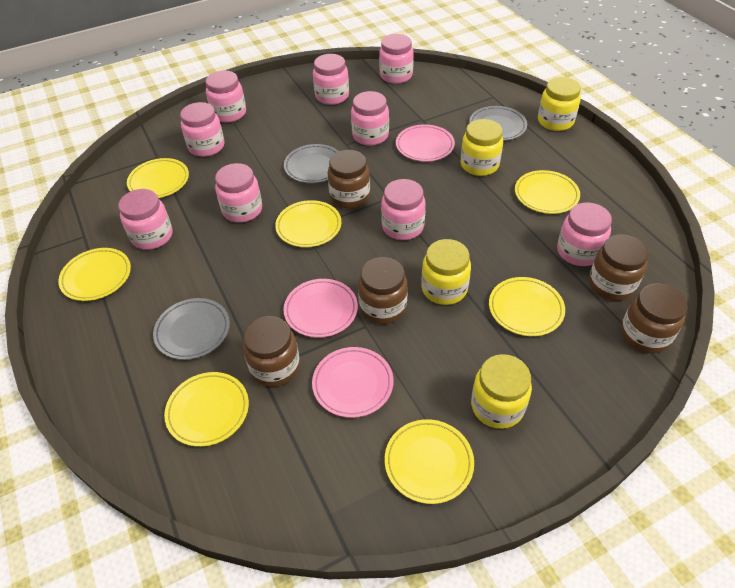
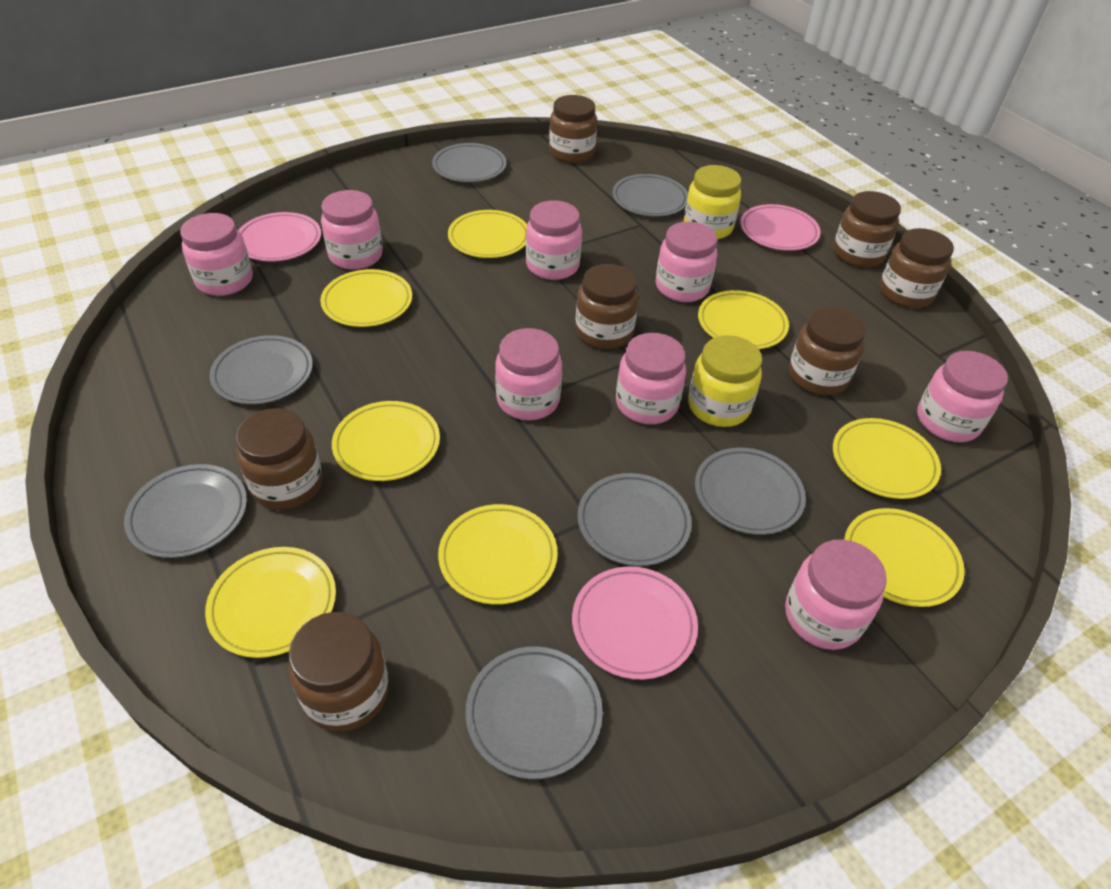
brown jar: [243,316,300,387] [328,150,370,208] [358,257,408,324] [589,234,648,301] [621,284,688,353] = 5 -> [236,408,323,510] [288,612,389,732] [549,95,597,163] [575,264,639,349] [789,307,866,395] [833,191,901,268] [879,228,954,308] = 7
grey plate: [153,298,230,360] [284,144,339,183] [469,106,527,141] = 3 -> [124,464,247,558] [209,335,313,404] [432,143,506,182] [465,646,603,779] [577,473,692,566] [612,174,688,217] [695,448,806,535] = 7
pink jar: [118,189,173,250] [180,102,224,157] [205,71,246,123] [215,163,262,223] [313,54,349,105] [351,91,389,146] [379,34,414,84] [381,179,426,240] [557,203,612,266] = 9 -> [180,213,253,296] [321,190,383,270] [495,328,562,420] [526,201,582,280] [616,333,686,424] [656,222,717,302] [785,539,887,650] [917,351,1008,442] = 8
yellow jar: [421,239,471,305] [461,119,503,176] [471,354,532,429] [538,77,581,131] = 4 -> [684,165,741,239] [688,335,762,427] = 2
yellow plate: [58,248,131,301] [127,158,189,198] [164,372,249,447] [275,200,341,247] [385,419,474,504] [489,277,565,336] [515,170,580,214] = 7 -> [205,547,336,658] [320,269,412,327] [332,401,440,481] [438,504,558,605] [448,210,527,258] [698,290,789,349] [833,418,941,499] [844,508,965,607] = 8

